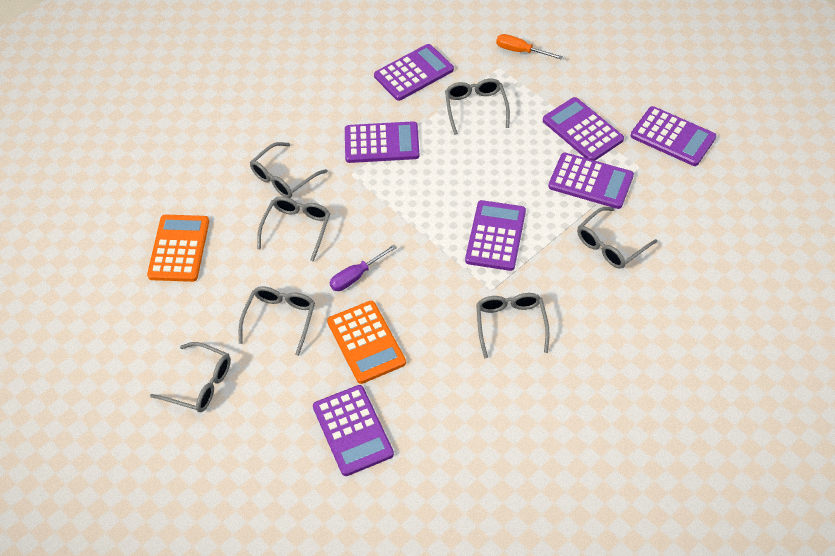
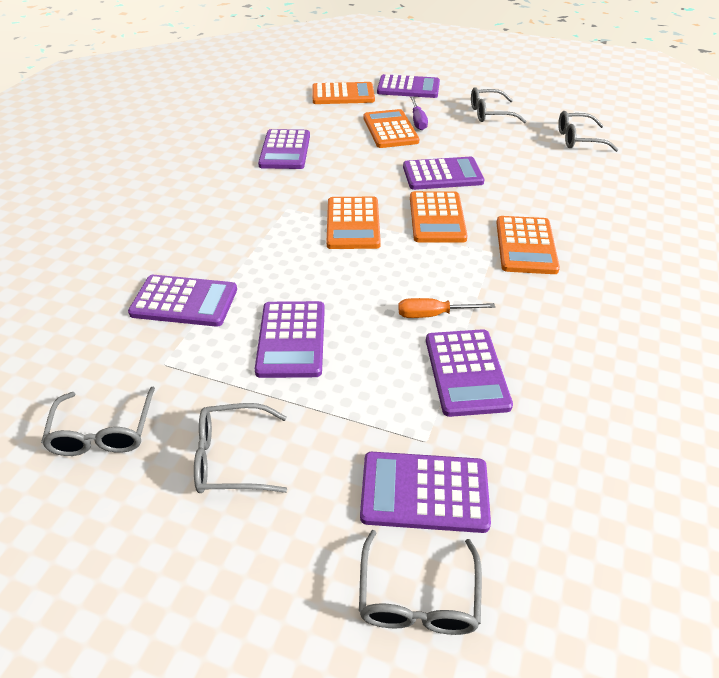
grey glasses: [150,342,231,412] [239,286,315,356] [250,142,328,198] [257,197,330,262] [445,79,510,135] [476,293,549,359] [577,207,657,269] = 7 -> [41,387,155,456] [194,403,287,493] [359,530,482,635] [471,87,526,123] [558,111,619,152] = 5
orange calculator: [147,215,209,282] [327,301,406,384] = 2 -> [312,82,375,104] [327,197,381,249] [364,109,419,148] [410,191,468,243] [496,216,560,274] = 5

